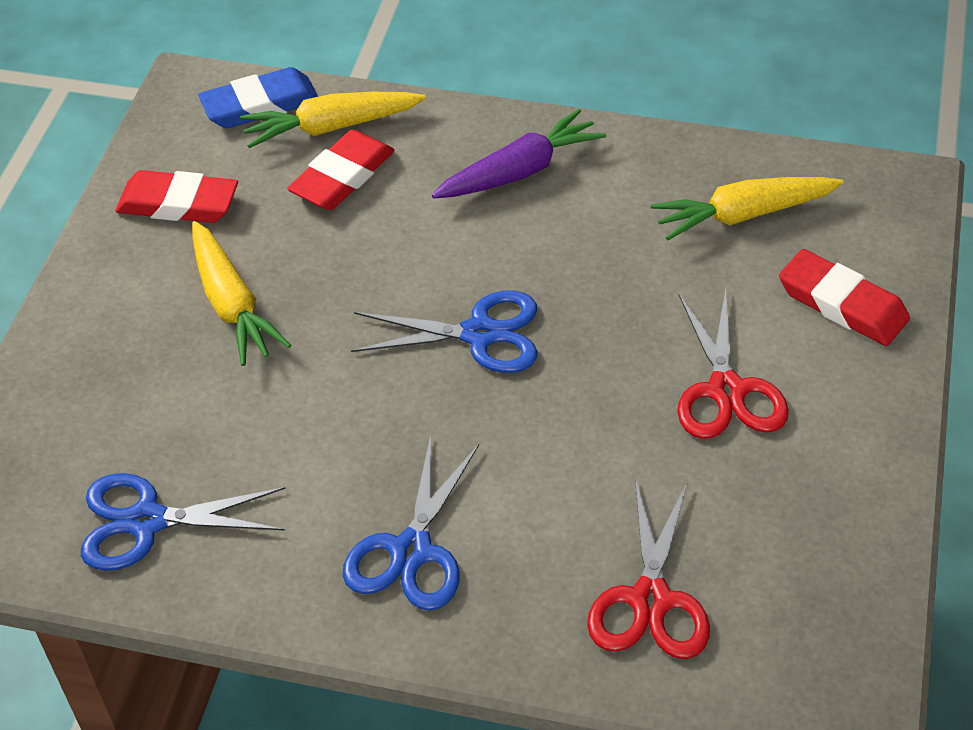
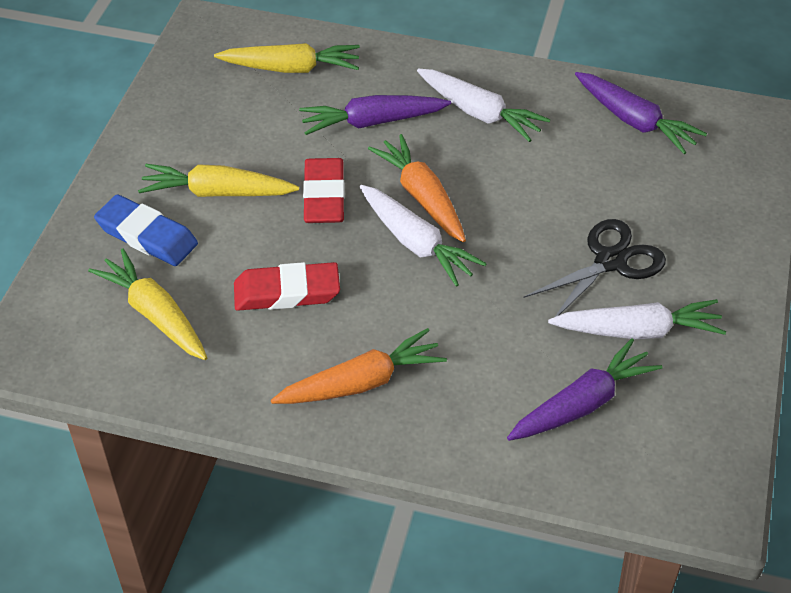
black scissors: none = 0 -> [523,219,666,317] = 1
blue scissors: [81,473,286,571] [343,435,479,611] [351,291,537,373] = 3 -> none = 0
orange carrot: none = 0 -> [271,328,447,404] [368,134,466,242] = 2
purple carrot: [432,109,606,198] = 1 -> [299,95,451,135] [507,338,663,441] [575,72,707,154] = 3
red eraser: [115,170,238,223] [287,129,395,210] [779,249,910,346] = 3 -> [234,262,340,311] [303,158,345,223] = 2
red scissors: [587,478,710,659] [677,289,789,439] = 2 -> none = 0
white carrot: none = 0 -> [360,185,487,287] [417,69,550,142] [548,299,726,339] = 3

